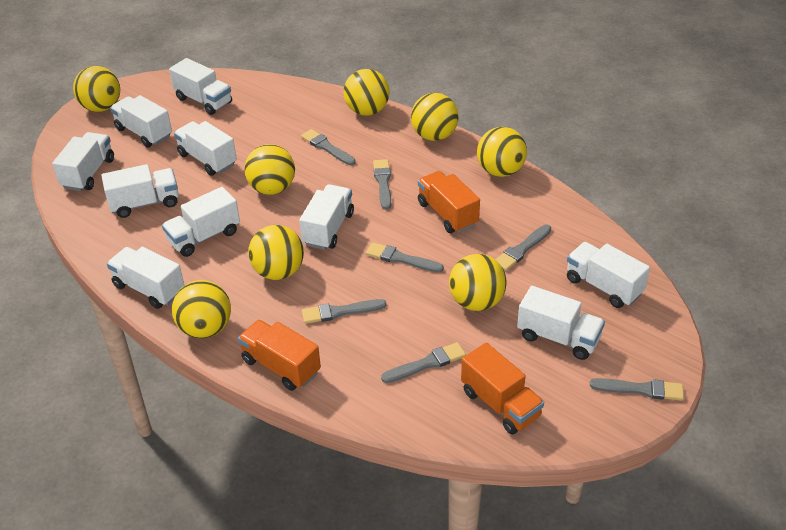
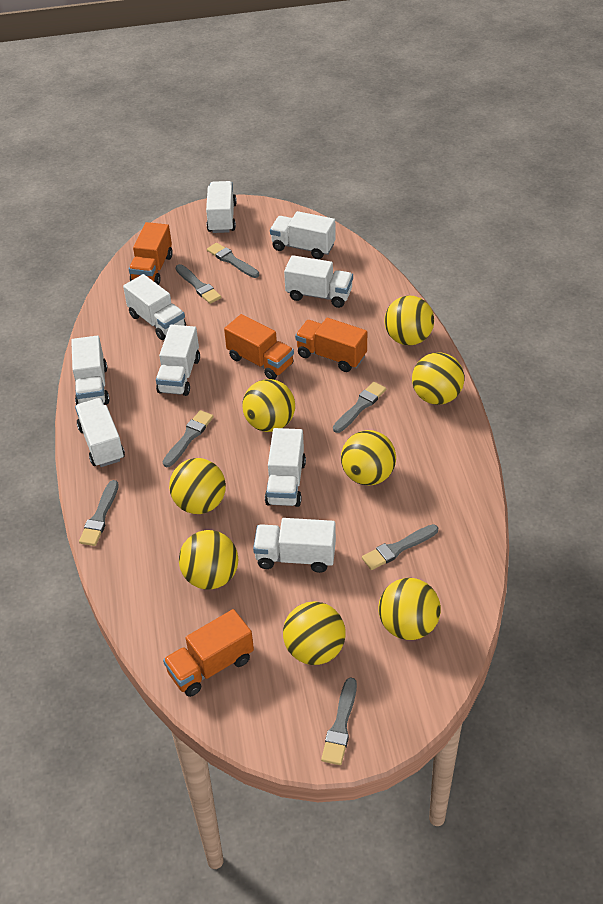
orange truck: [238,320,321,391] [418,171,480,233] [461,343,544,435] = 3 -> [129,222,173,285] [163,609,254,697] [224,314,294,380] [295,318,367,372] = 4
white truck: [52,132,114,191] [101,164,179,218] [107,247,185,309] [110,95,172,148] [162,187,240,257] [169,58,232,115] [174,121,237,176] [299,184,354,250] [517,286,605,360] [567,242,650,308] = 10 -> [71,336,110,405] [75,398,125,467] [123,274,186,340] [156,325,200,396] [206,181,237,233] [253,518,336,573] [265,428,306,507] [270,211,336,259] [284,255,353,308] = 9

